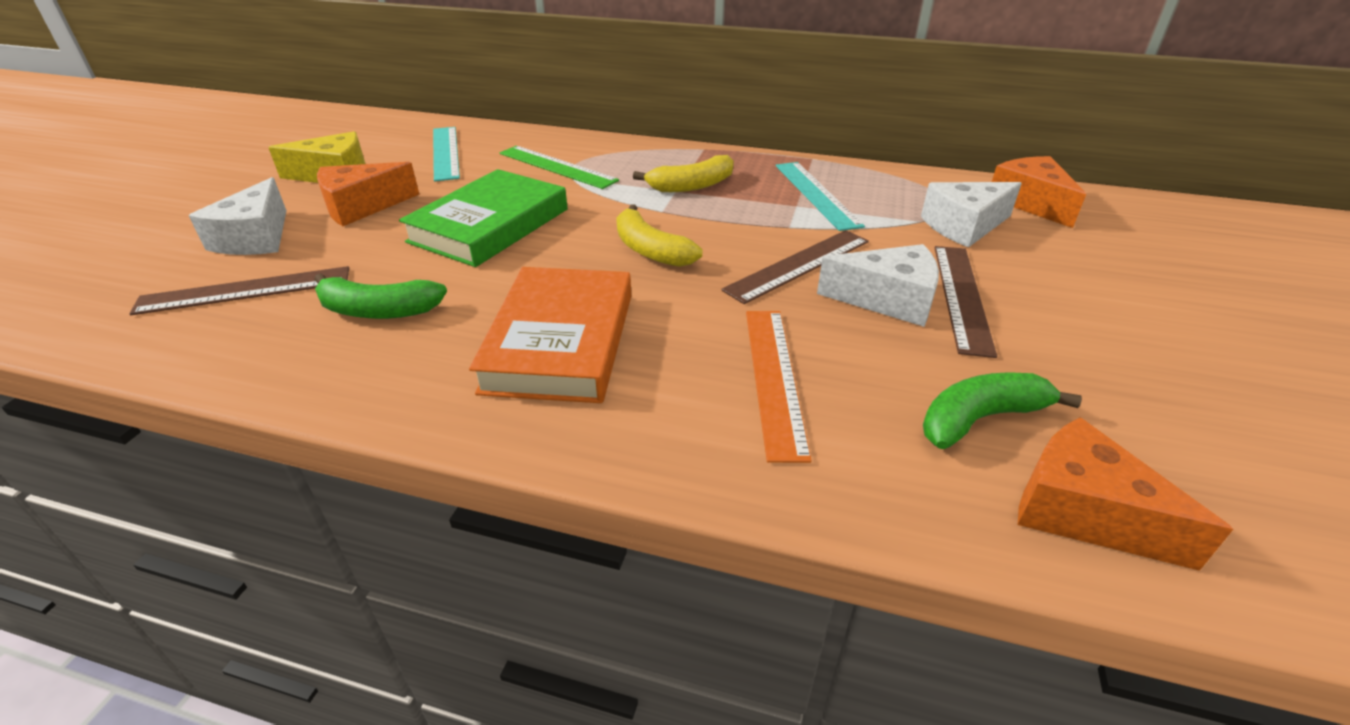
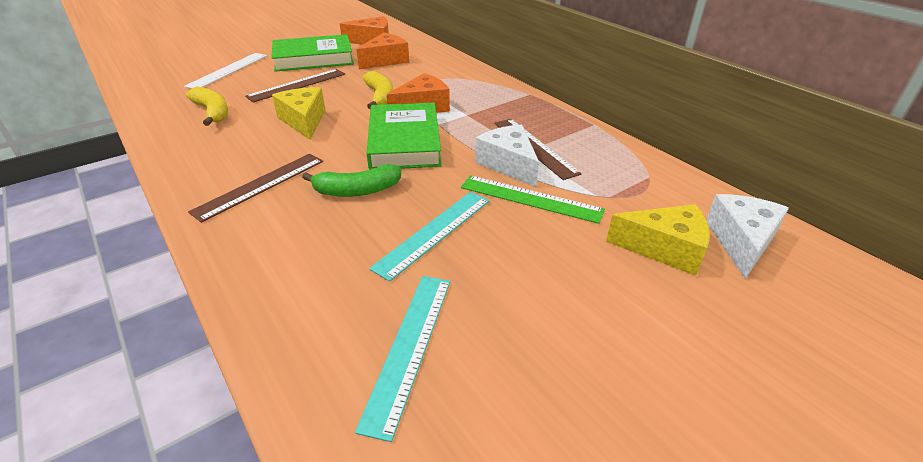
green banana: [314,273,447,319] [923,372,1082,449] = 2 -> [302,164,401,197] = 1
green book: [399,169,567,267] = 1 -> [271,34,354,72] [367,103,442,170] = 2
orange book: [469,267,631,403] = 1 -> none = 0
orange ruler: [746,311,812,463] = 1 -> none = 0
white cheese: [189,177,287,255] [817,244,939,327] [921,182,1022,247] = 3 -> [475,125,539,187] [706,194,789,279] = 2
white ruler: none = 0 -> [184,53,267,89] = 1
yellow cheese: [268,131,365,183] = 1 -> [272,87,325,140] [606,204,710,276] = 2

